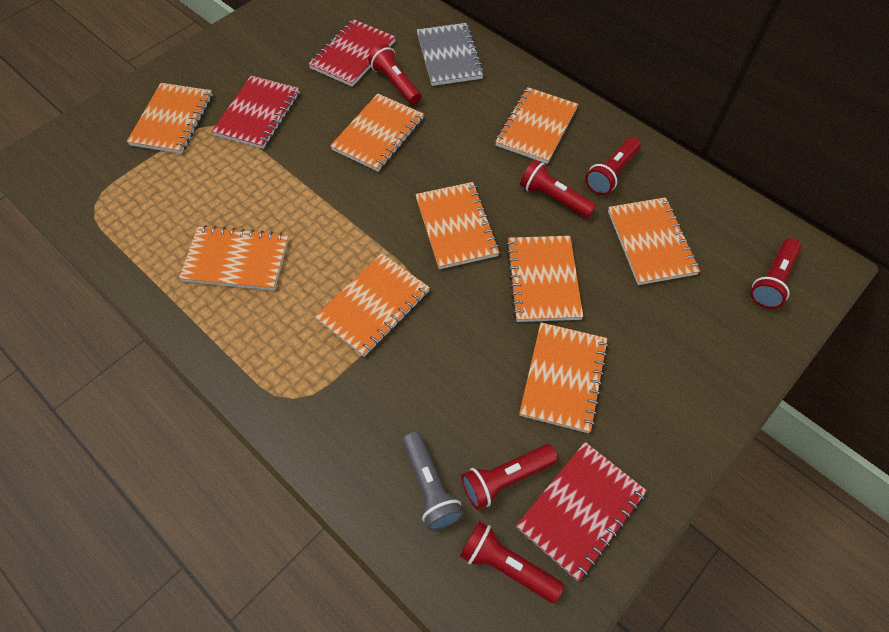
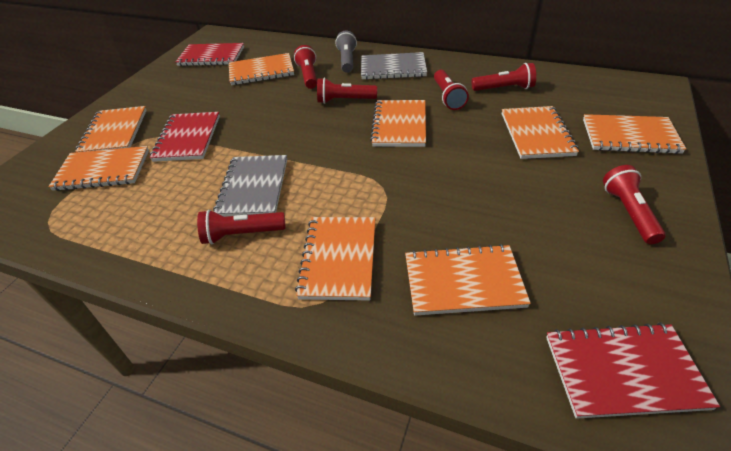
grey notebook: [417,23,484,86] = 1 -> [213,155,287,217] [361,52,427,80] = 2
orange notebook: [127,83,212,154] [179,225,289,291] [315,253,430,357] [330,94,424,171] [415,182,500,269] [495,87,578,164] [506,236,583,322] [519,322,609,433] [608,197,700,285] = 9 -> [49,146,149,191] [75,106,147,152] [229,53,294,85] [295,217,376,301] [370,100,426,147] [405,244,531,316] [502,106,579,159] [583,114,686,154] = 8

